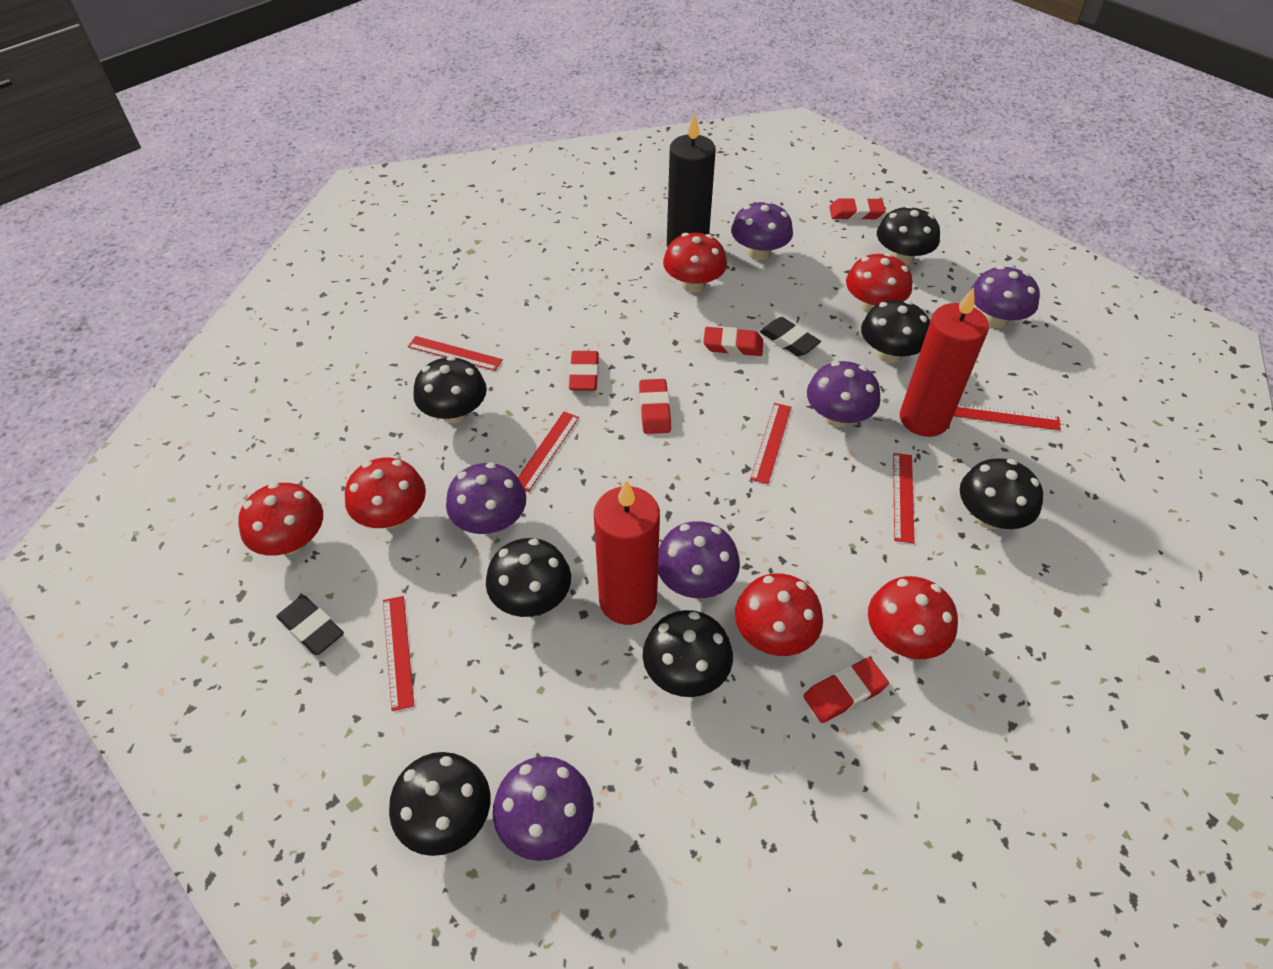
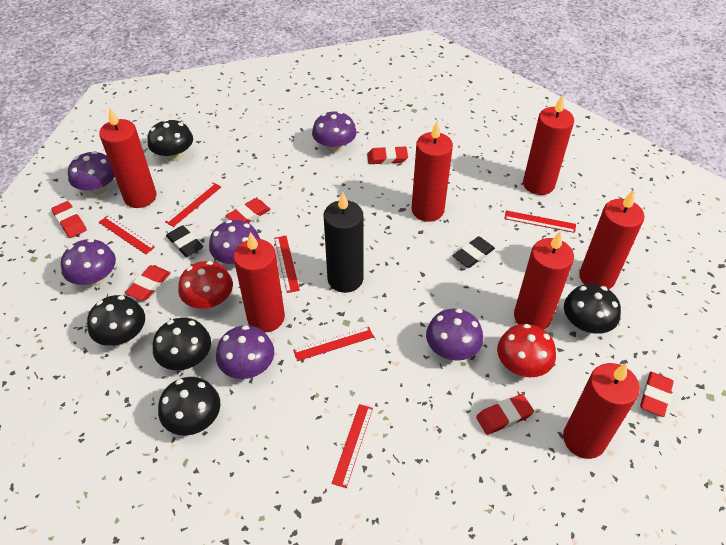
black mushroom: [389,752,490,856] [413,356,487,423] [486,538,571,617] [643,610,733,697] [861,300,930,363] [877,205,940,265] [960,458,1043,529] = 7 -> [87,295,145,346] [148,119,193,162] [153,318,211,370] [158,377,220,436] [564,284,621,334] = 5
red candle: [594,480,660,625] [900,287,989,437] = 2 -> [99,107,156,208] [233,232,285,332] [411,122,453,222] [514,231,574,330] [523,95,574,195] [563,363,640,459] [579,190,644,289] = 7
red eraser: [569,351,599,391] [639,379,671,434] [703,327,763,356] [803,657,889,723] [830,197,885,220] = 5 -> [51,201,87,238] [125,265,170,301] [226,198,271,223] [367,146,408,164] [476,394,534,435] [640,372,674,417] = 6
red mushroom: [238,482,323,556] [345,458,426,528] [663,233,727,293] [735,573,823,656] [846,253,912,313] [868,576,958,659] = 6 -> [178,261,233,309] [497,324,556,377] = 2

